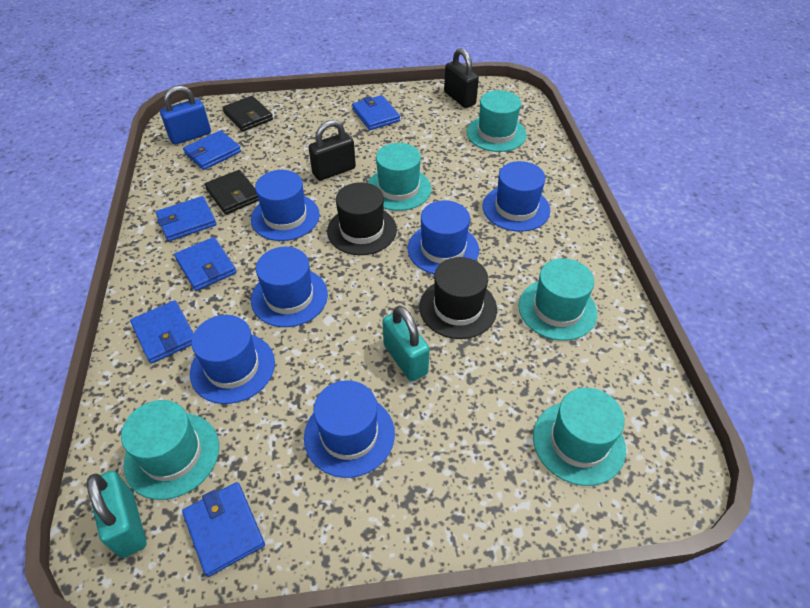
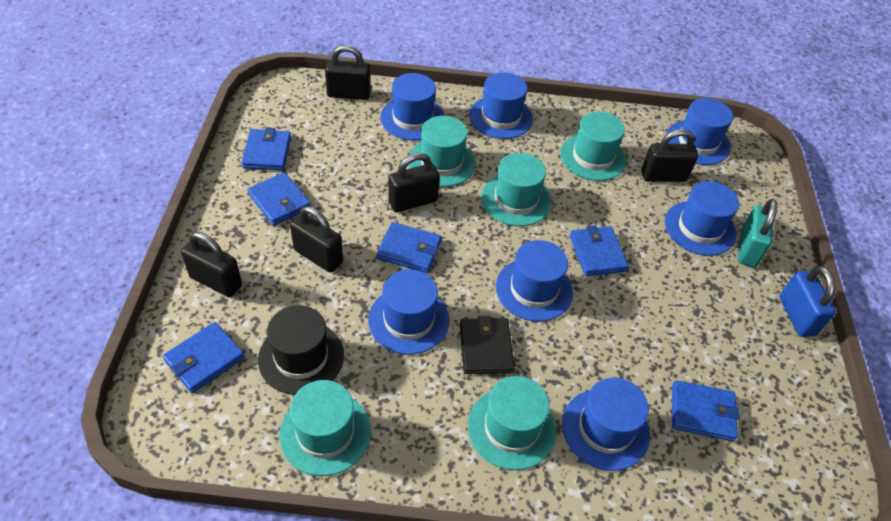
black hat: [327,182,397,255] [419,257,497,339] = 2 -> [258,305,344,395] = 1
black padlock: [308,120,356,181] [444,48,479,108] = 2 -> [181,232,242,297] [290,206,343,273] [325,45,371,100] [388,153,440,212] [641,129,698,182] = 5
black wallet: [205,170,259,214] [222,96,273,131] = 2 -> [460,316,515,374] = 1
blue hat: [190,315,275,404] [251,170,320,241] [251,247,328,327] [304,380,395,478] [407,200,479,274] [483,161,550,232] = 6 -> [368,269,449,355] [380,73,445,140] [469,72,533,139] [496,240,573,322] [562,378,650,471] [665,181,739,256] [666,98,733,165] = 7
turquoise padlock: [87,471,146,558] [382,306,430,382] = 2 -> [738,199,778,267] = 1

